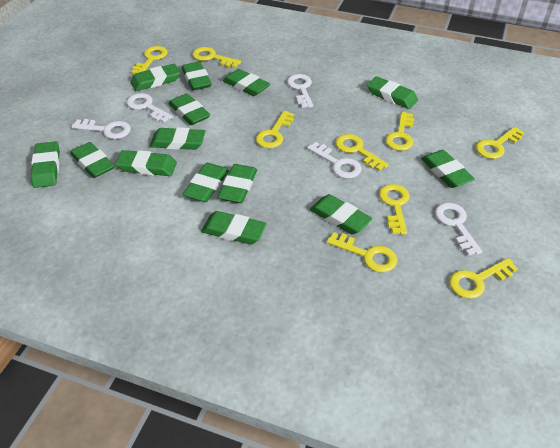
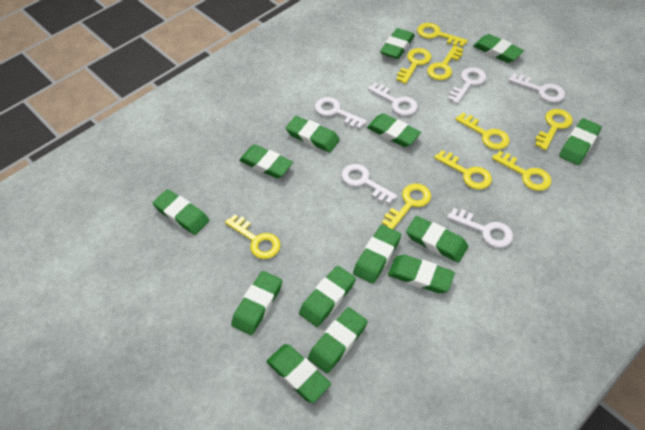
white key: [71,119,131,139] [127,93,173,123] [287,74,313,108] [307,142,362,178] [435,202,482,255] = 5 -> [315,97,367,129] [341,164,397,204] [368,83,418,116] [447,208,513,248] [448,68,486,104] [509,73,565,103] = 6

